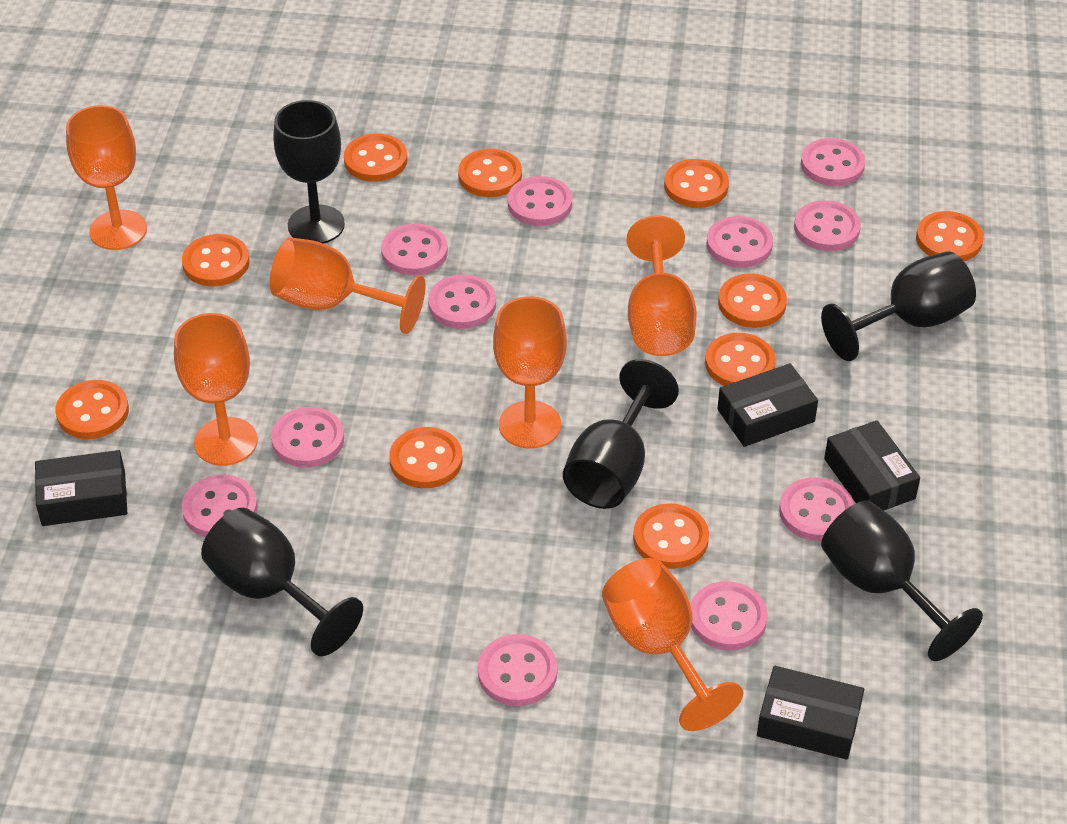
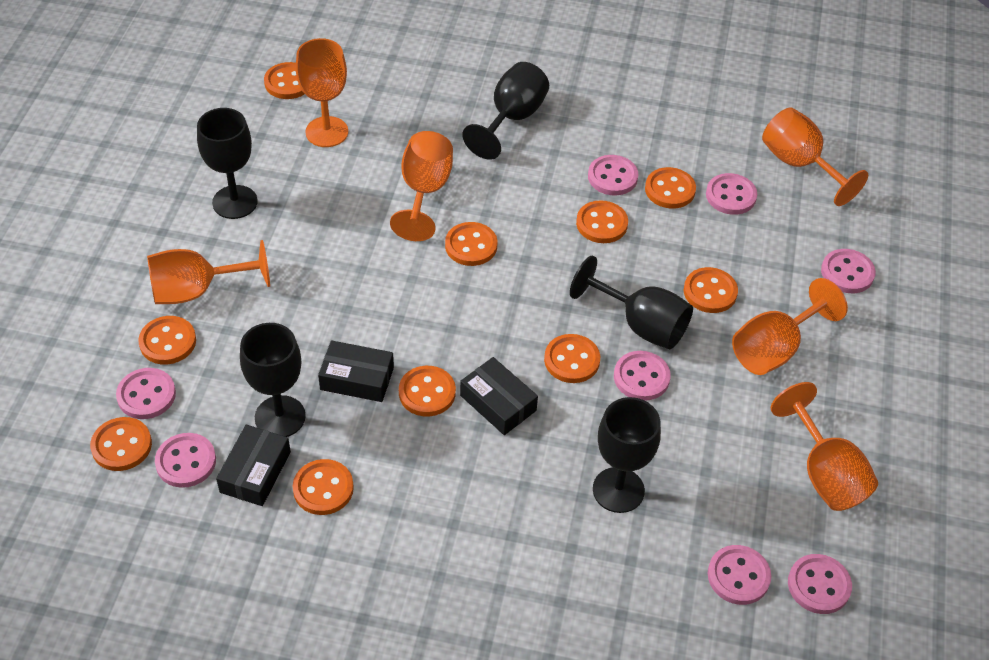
black box: [35,450,127,526] [717,363,818,447] [757,666,864,760] [824,420,920,511] = 4 -> [216,425,291,506] [318,340,394,402] [460,357,538,435] = 3
pink button: [182,475,258,537] [271,407,344,467] [381,223,448,275] [428,275,496,329] [478,634,557,706] [508,176,572,226] [690,581,768,650] [707,216,773,268] [779,477,854,541] [794,200,861,251] [801,138,865,186] = 11 -> [116,368,176,419] [155,433,216,488] [588,155,638,195] [614,351,671,401] [706,173,757,215] [708,545,771,605] [788,554,852,614] [821,249,876,293] = 8

